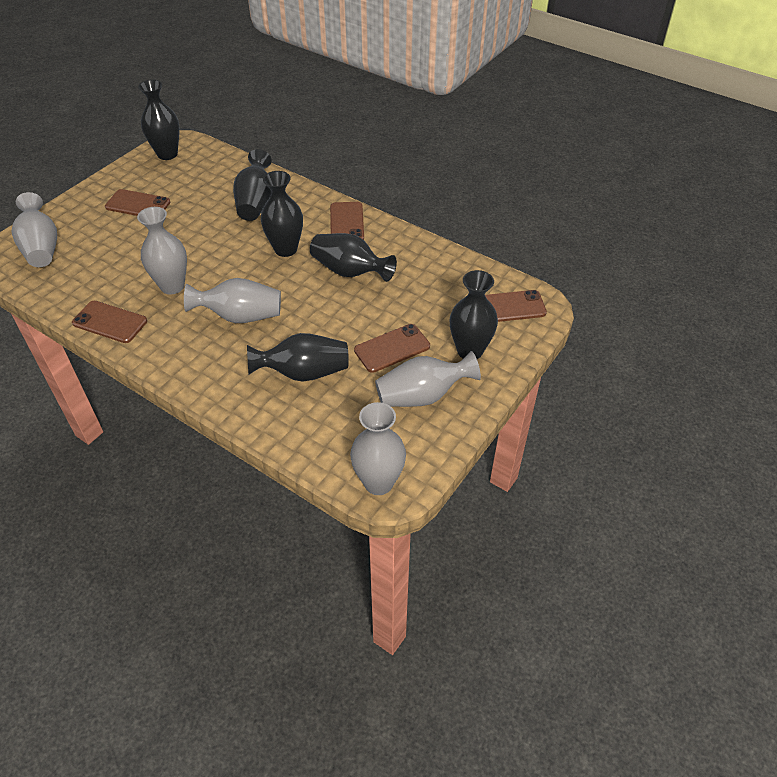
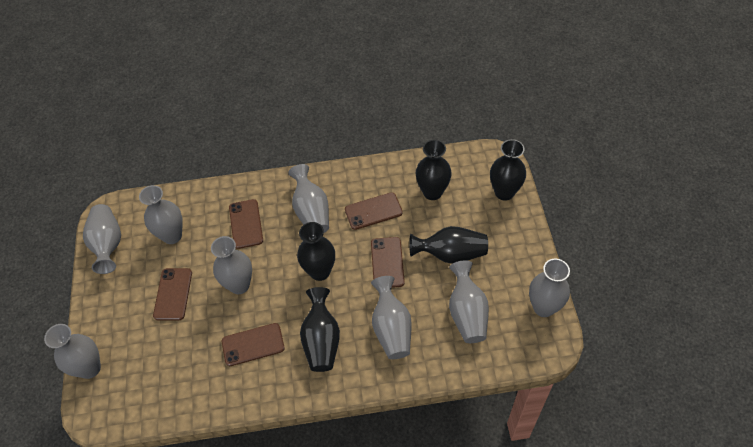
black vase: [138,79,180,160] [233,149,272,221] [247,333,349,382] [261,171,303,257] [310,233,397,282] [450,270,498,359] = 6 -> [297,222,335,281] [300,287,340,372] [409,226,488,264] [416,139,452,200] [490,139,526,201] = 5
grey vase: [12,192,57,267] [137,207,187,295] [184,278,281,323] [350,402,406,495] [375,351,481,407] = 5 -> [44,324,101,379] [83,204,121,274] [139,185,183,244] [211,236,252,294] [288,164,329,233] [371,276,412,359] [449,260,489,343] [529,259,570,317] = 8

